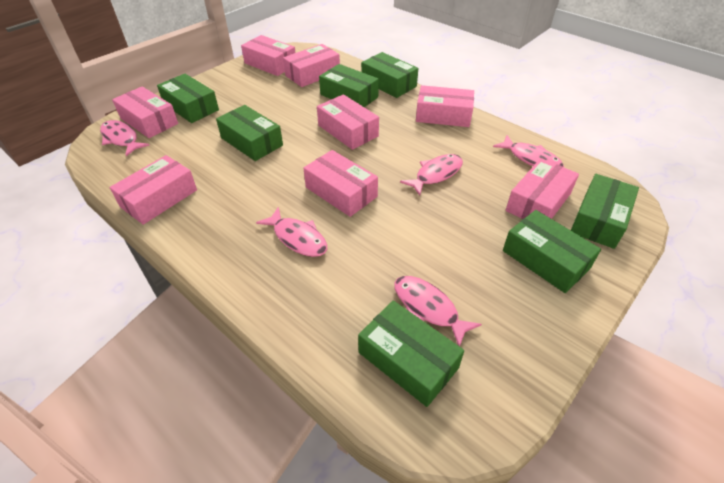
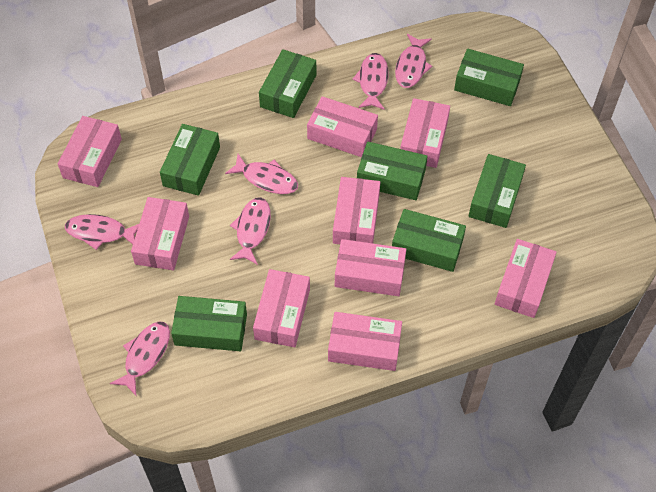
pink box: [110,155,197,225] [112,86,178,138] [241,35,296,76] [283,44,340,87] [303,150,378,217] [317,94,379,150] [416,85,474,127] [506,158,579,219] = 8 -> [58,116,122,187] [131,197,189,270] [253,269,310,347] [307,96,378,157] [328,312,402,371] [333,177,380,244] [335,239,406,296] [400,98,450,168] [495,239,557,318] = 9
pink fish: [100,120,150,156] [256,207,327,257] [394,276,482,346] [400,154,463,196] [493,135,564,167] = 5 -> [65,214,139,250] [110,321,170,395] [225,154,298,194] [230,197,271,265] [352,53,389,110] [395,34,433,88] = 6

